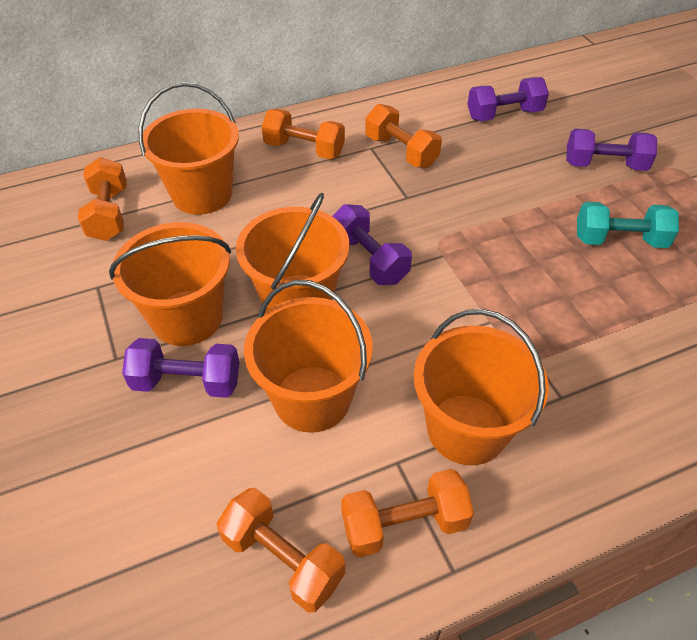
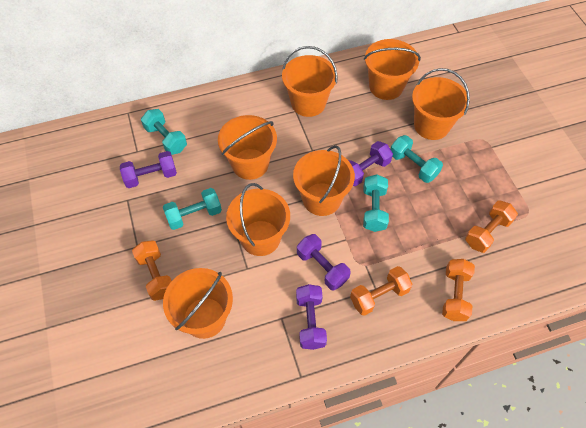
orange bucket: [109,222,231,346] [139,82,239,215] [236,192,349,311] [244,280,373,433] [414,309,549,465] = 5 -> [163,268,233,339] [218,115,277,180] [226,183,290,256] [282,46,338,117] [293,145,355,216] [364,39,421,100] [412,68,470,140] = 7
orange dumbbell: [78,157,127,241] [217,488,345,613] [262,109,345,159] [341,469,474,558] [365,104,442,168] = 5 -> [132,240,172,301] [350,266,413,316] [442,259,475,321] [465,200,518,253] = 4
turquoise dumbbell: [577,202,679,248] = 1 -> [141,109,187,155] [163,188,222,230] [363,175,389,232] [390,135,443,183] = 4

